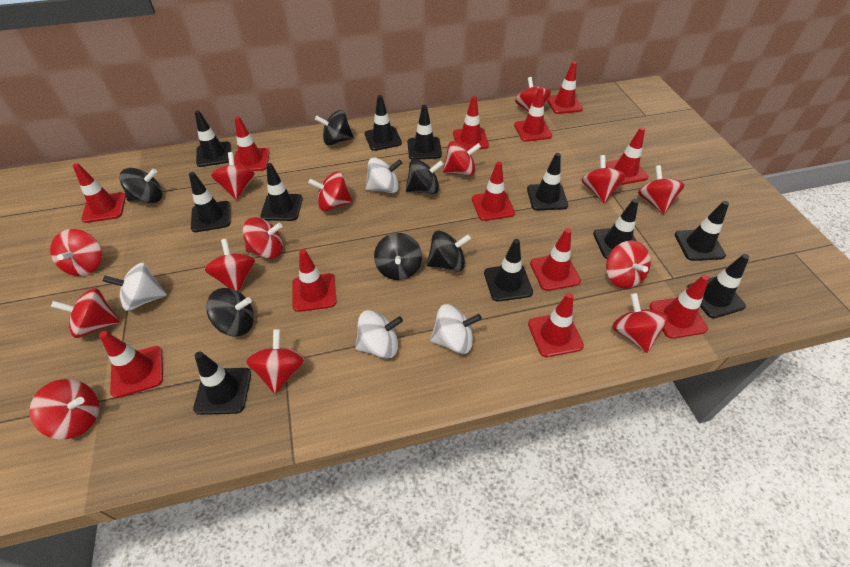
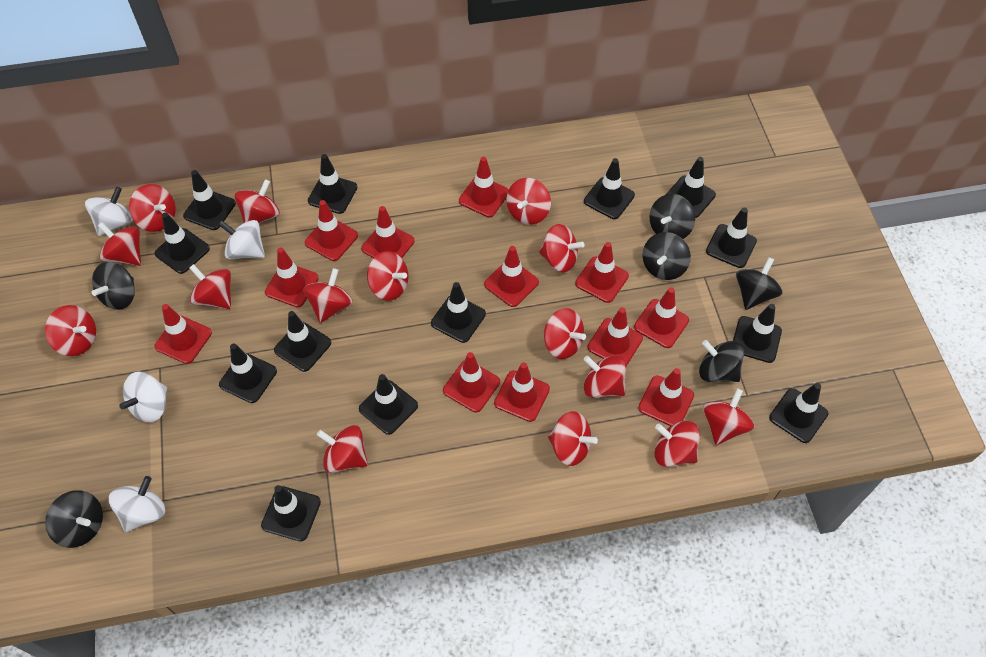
black traffic cone: [189,172,231,232] [193,351,251,415] [195,110,231,167] [260,163,303,221] [365,95,402,151] [407,105,442,160] [484,239,533,301] [527,153,568,210] [593,199,639,259] [675,201,729,261] [686,254,750,318] = 11 -> [155,213,210,274] [183,170,236,230] [219,344,277,403] [261,485,321,541] [274,311,331,372] [308,154,358,214] [359,374,418,435] [431,282,486,343] [584,158,635,219] [666,157,716,218] [706,207,757,268] [733,304,782,363] [769,383,828,443] = 13
red spinning top: [29,379,99,439] [50,229,102,276] [51,288,120,338] [204,239,255,292] [211,152,255,200] [243,217,283,259] [246,329,305,394] [308,171,353,211] [443,141,481,176] [515,77,551,112] [582,155,626,203] [606,240,651,288] [612,293,669,353] [638,165,685,214] = 14 -> [45,305,96,356] [98,222,141,266] [129,184,176,232] [189,264,231,309] [235,179,280,223] [304,268,353,323] [317,425,368,473] [367,251,408,301] [506,178,551,225] [539,224,584,272] [544,308,586,359] [548,411,598,466] [583,355,626,398] [654,421,700,467] [703,388,754,445] = 15

